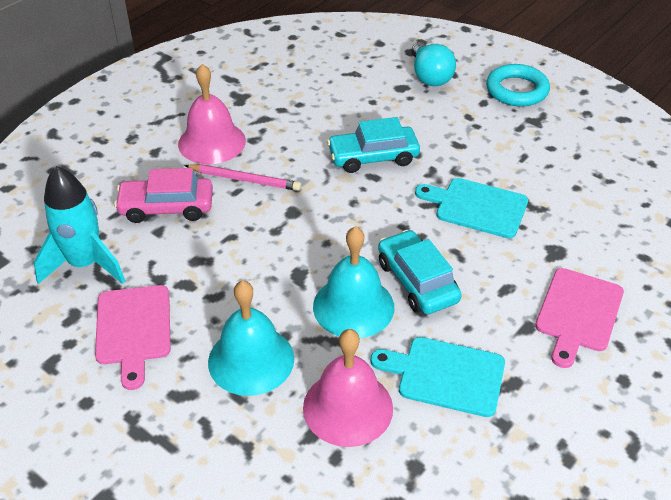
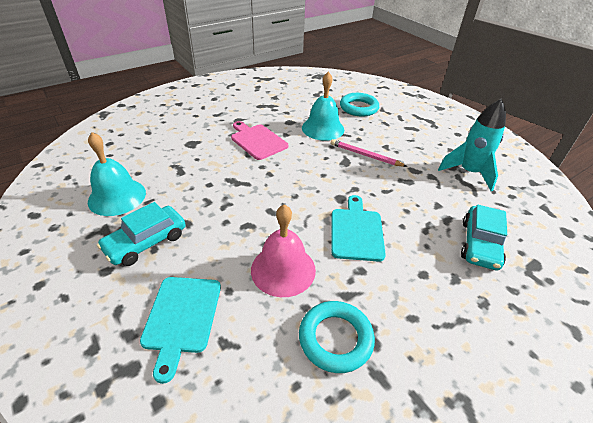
pink bell: [178,64,246,164] [303,329,393,447] = 2 -> [251,205,316,297] = 1
pink car: [114,168,213,223] = 1 -> none = 0
pink cutting board: [95,285,171,390] [535,268,624,368] = 2 -> [231,121,288,160] = 1
turquoise light bulb: [411,42,456,86] = 1 -> none = 0
turquoise ring: [486,64,550,107] = 1 -> [299,301,375,373] [340,93,379,117] = 2

